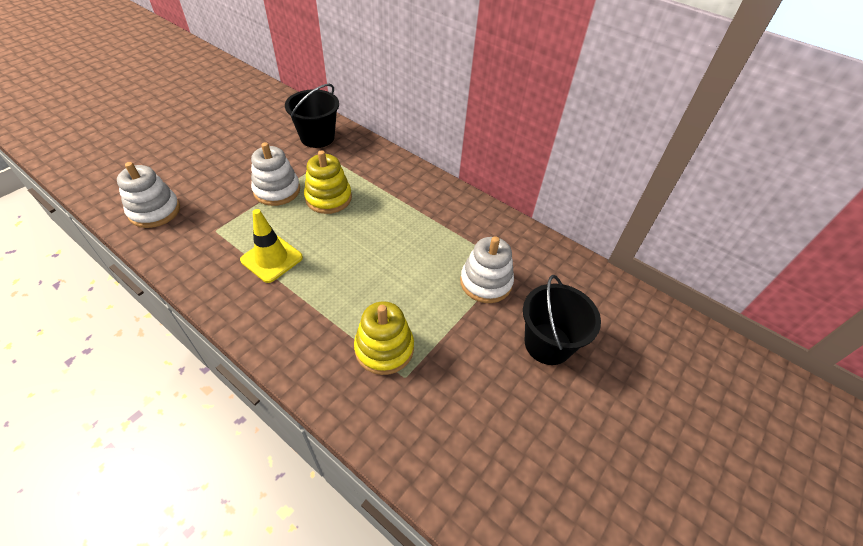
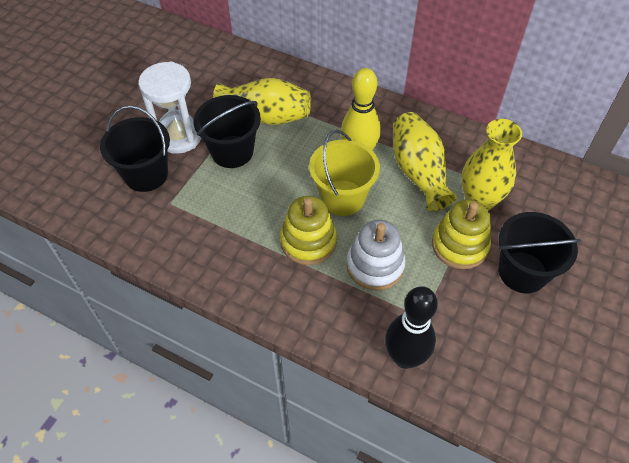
black bowling pin: none = 0 -> [385,286,438,369] = 1
black bucket: [285,84,339,148] [523,275,601,365] = 2 -> [100,105,170,192] [193,95,261,168] [499,212,581,293] = 3
white hourglass: none = 0 -> [138,61,201,154] = 1
white stacking toy: [117,162,180,228] [251,142,300,206] [460,236,514,303] = 3 -> [347,220,406,291] = 1
yellow bowling pin: none = 0 -> [341,68,381,150] = 1
yellow bucket: none = 0 -> [309,130,380,216] = 1
yellow traffic cone: [240,209,303,283] = 1 -> none = 0
yellow vase: none = 0 -> [213,78,311,125] [393,112,457,211] [462,119,522,211] = 3

